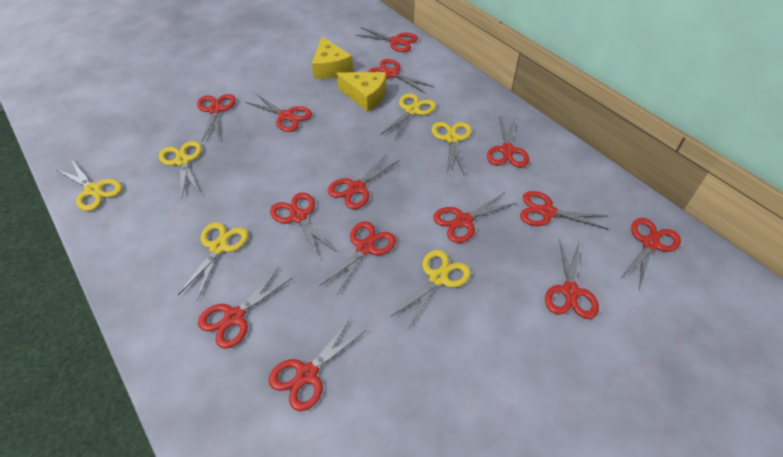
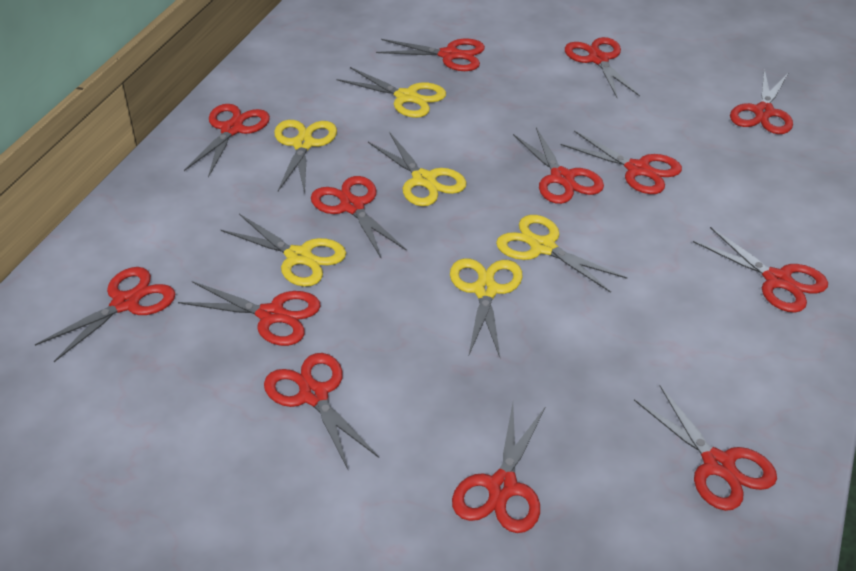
red scissors: [197,94,236,142] [198,268,292,349] [245,93,312,132] [268,319,366,411] [270,192,336,259] [319,221,396,296] [328,153,400,209] [356,27,418,52] [369,59,434,93] [433,192,516,243] [487,115,529,168] [520,191,609,230] [545,239,599,319] [619,218,681,290] = 14 -> [35,267,175,362] [178,281,321,346] [184,104,270,177] [264,353,379,471] [311,176,407,258] [376,39,485,71] [452,403,546,533] [513,128,604,204] [561,131,682,194] [565,37,640,97] [634,385,777,511] [693,227,828,313] [730,69,793,134] = 13
yellow cheese: [312,37,353,79] [336,72,386,112] = 2 -> none = 0

